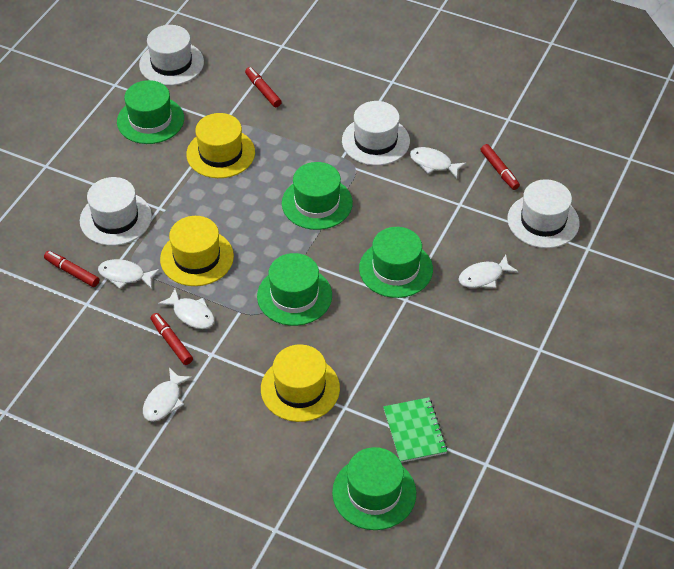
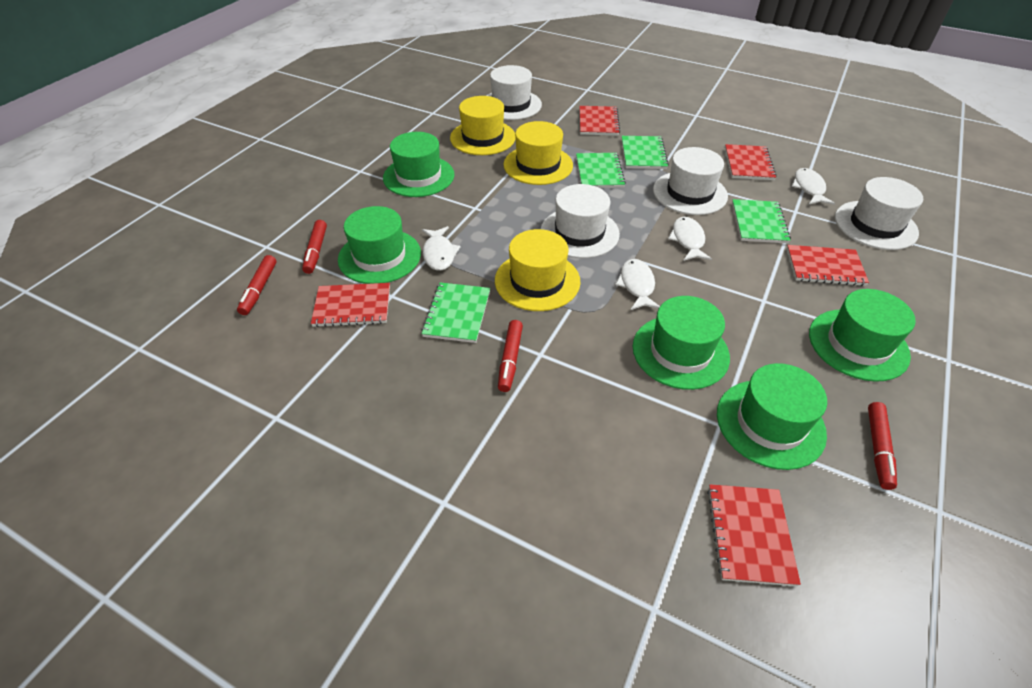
green notebook: [383,397,448,463] = 1 -> [421,282,490,343] [576,153,626,188] [622,136,669,169] [732,199,791,243] = 4
red notebook: none = 0 -> [311,283,390,327] [579,106,620,136] [707,484,801,586] [725,144,777,180] [787,245,869,286] = 5
white fish: [98,259,160,289] [143,368,193,422] [158,289,214,329] [410,147,467,179] [458,255,519,288] = 5 -> [422,226,461,271] [615,259,660,310] [668,217,712,261] [792,168,835,205] = 4

